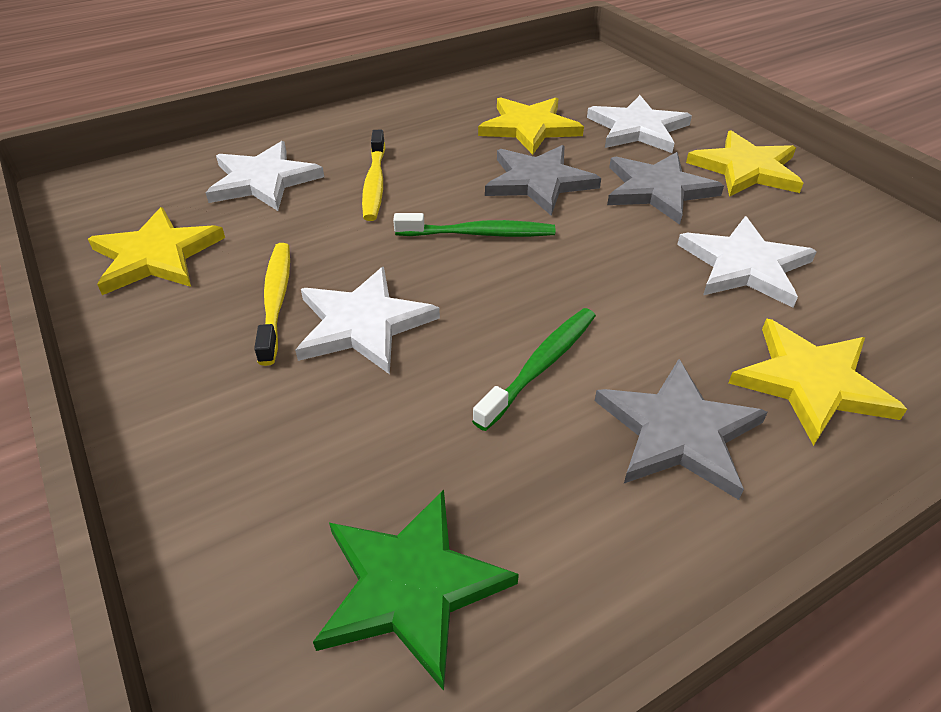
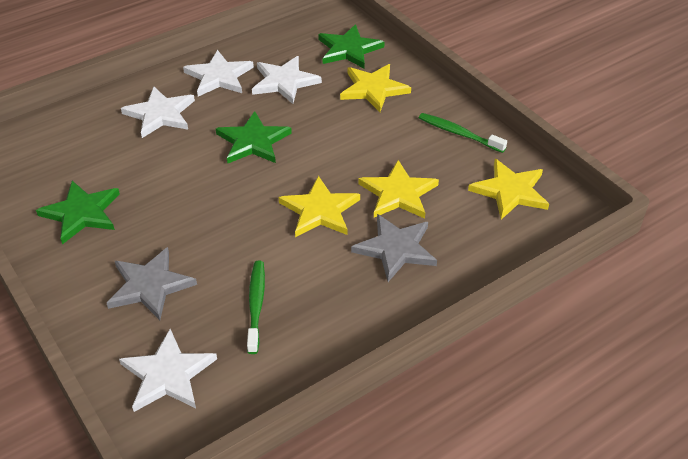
green star: [313,489,519,691] = 1 -> [36,181,120,244] [216,111,292,164] [318,24,384,69] = 3
grey star: [485,145,601,216] [595,359,768,500] [607,152,724,225] = 3 -> [107,247,197,320] [351,214,437,282] = 2
yellow toothbrush: [254,243,290,366] [362,130,386,221] = 2 -> none = 0

